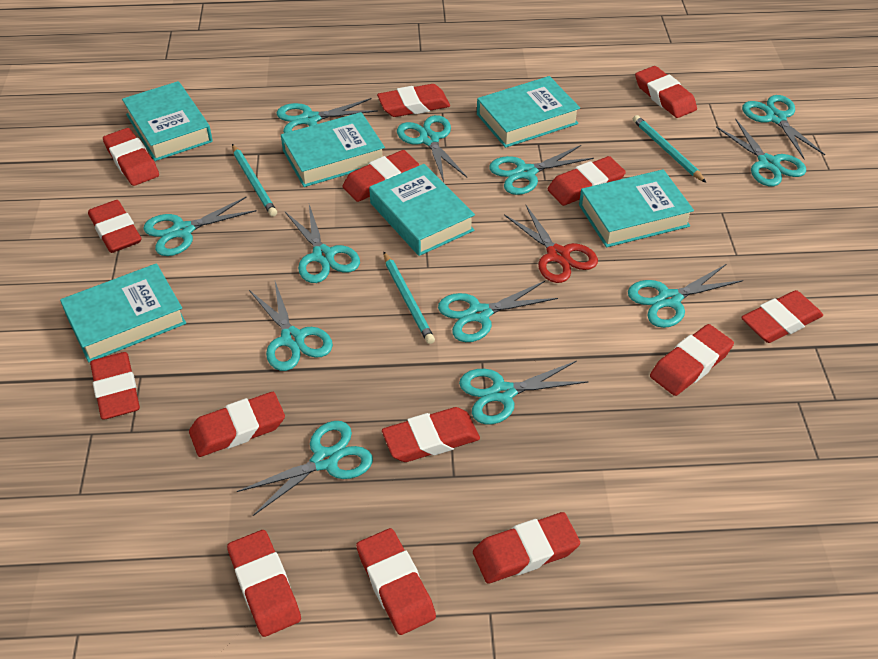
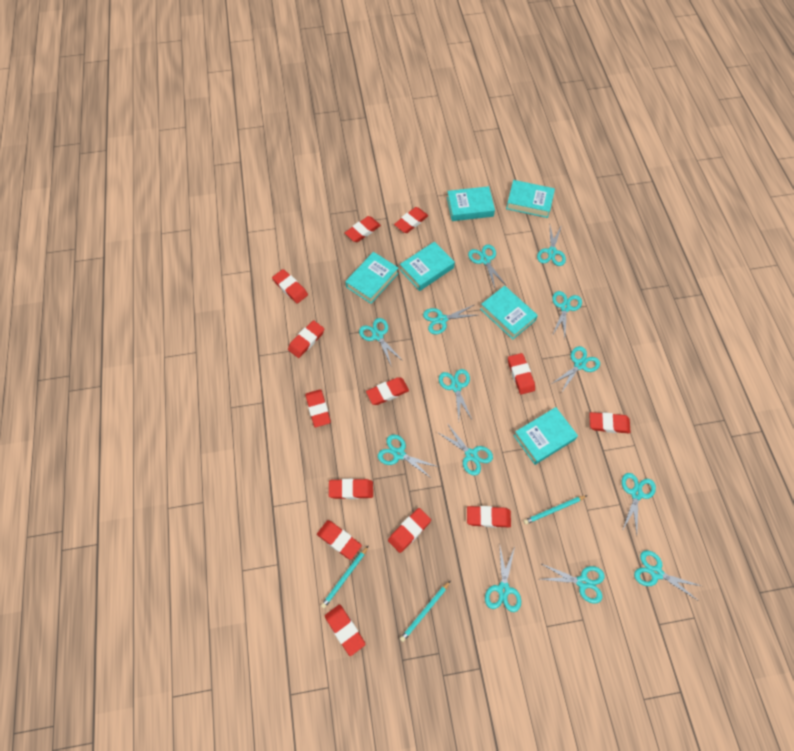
red eraser: [88,200,141,253] [90,352,140,419] [103,128,159,186] [189,392,285,457] [227,530,301,637] [343,150,419,202] [356,528,436,635] [377,84,450,117] [382,407,480,462] [473,512,580,584] [547,156,626,206] [635,66,697,118] [650,324,734,396] [741,290,823,343] = 14 -> [272,269,308,304] [288,320,324,358] [305,389,331,427] [317,520,362,560] [325,604,366,656] [329,479,373,499] [345,216,381,242] [366,377,409,405] [388,508,431,553] [394,207,428,233] [467,506,511,528] [508,353,535,395] [589,412,630,433] = 13
red scissors: [504,204,598,283] = 1 -> none = 0
turquoise scissors: [143,197,257,256] [237,421,373,516] [249,282,333,371] [277,98,378,133] [285,205,360,283] [397,115,467,182] [438,281,558,342] [459,361,589,424] [489,145,594,195] [628,264,743,328] [716,119,806,186] [742,95,825,159] = 12 -> [359,318,403,367] [378,434,438,479] [423,305,477,334] [437,423,493,476] [439,369,472,420] [468,244,506,288] [485,547,521,612] [537,225,566,266] [540,563,605,604] [550,346,600,393] [552,291,582,338] [622,473,656,534] [634,550,701,600] = 13

